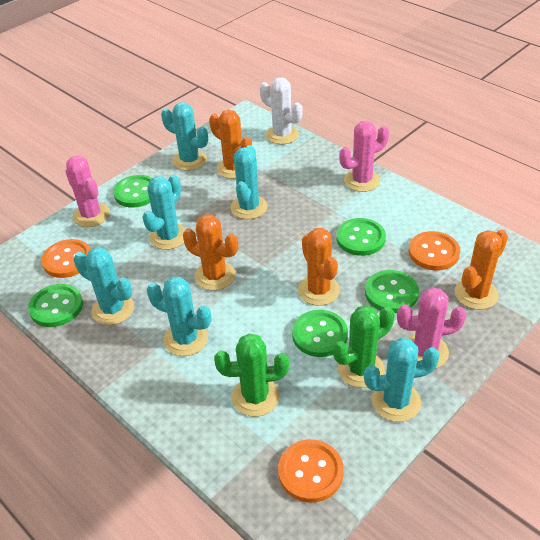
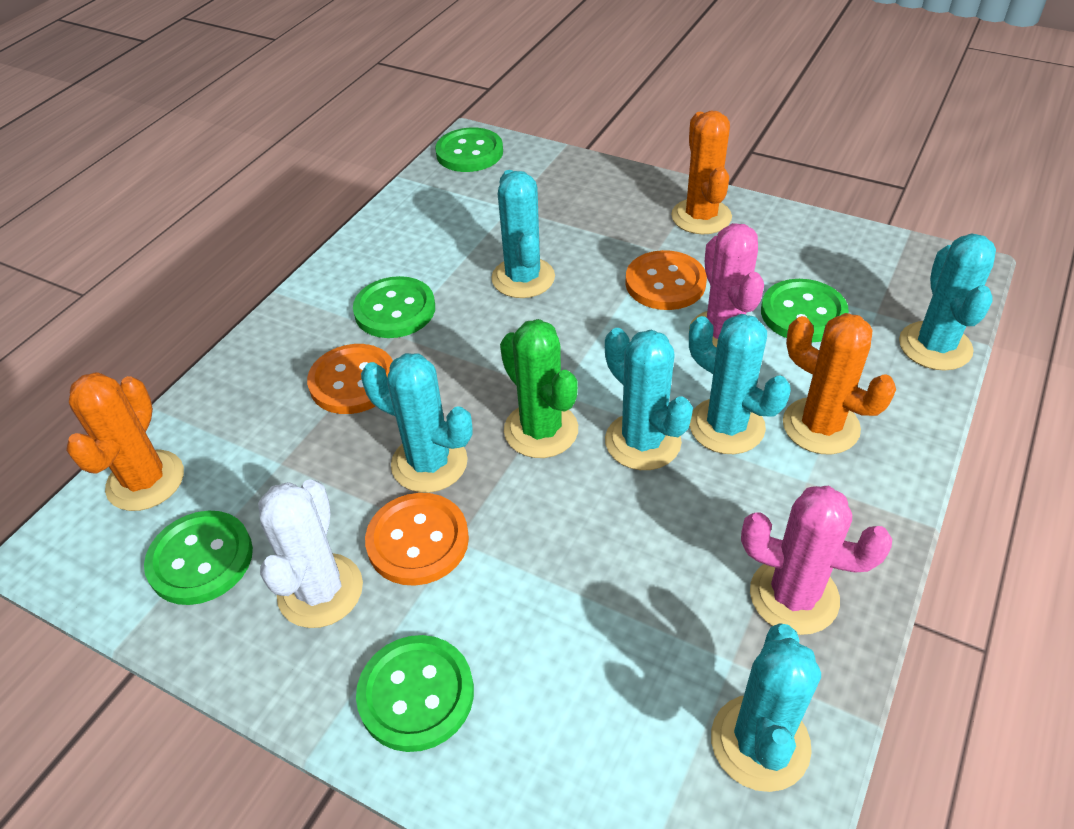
green cactus: [214,333,289,417] [333,305,395,388] = 2 -> [500,319,578,458] = 1
orange cactus: [183,214,238,291] [209,110,252,179] [298,228,340,306] [455,230,508,310] = 4 -> [66,372,184,511] [671,111,732,234] [783,313,896,455] = 3
pink cactus: [65,156,110,227] [339,121,389,192] [397,287,467,369] = 3 -> [689,223,764,348] [741,486,892,635] = 2

